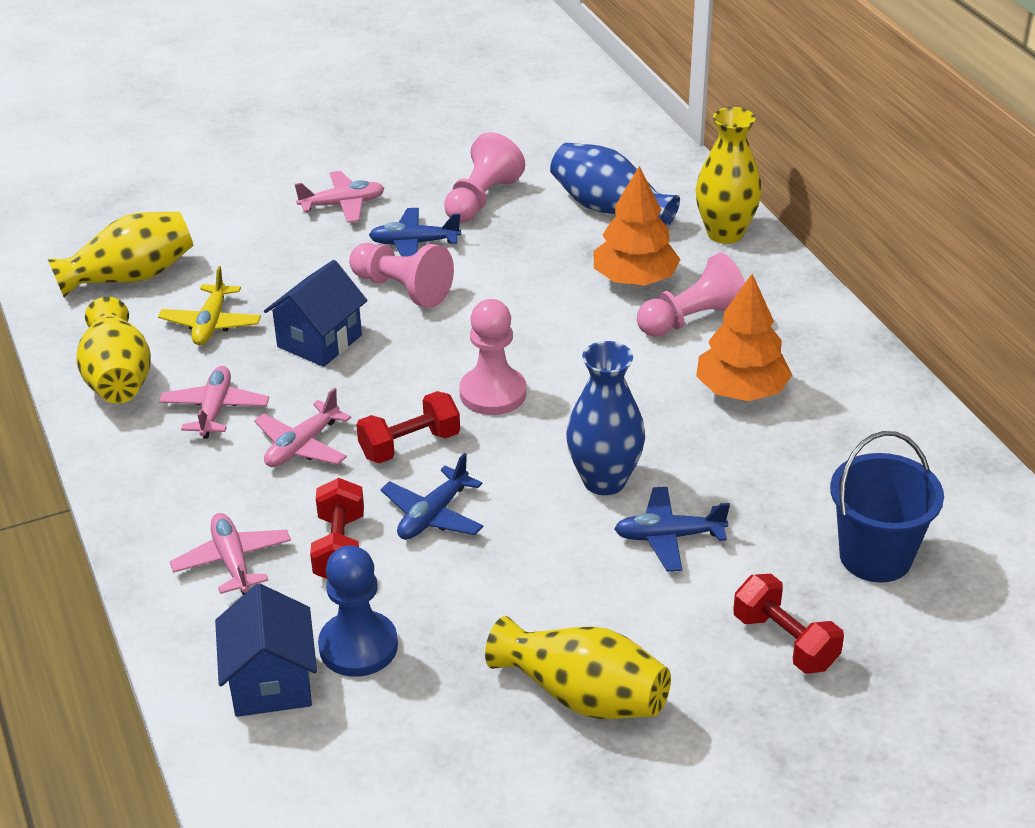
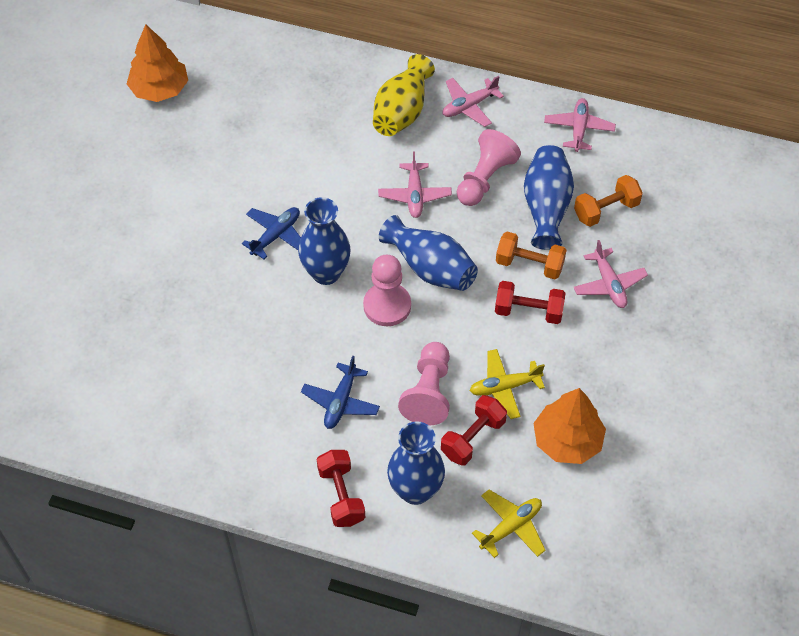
blue bucket: [830,431,944,583] = 1 -> none = 0
blue house: [215,583,317,717] [264,260,367,367] = 2 -> none = 0
blue pawn: [318,545,398,677] = 1 -> none = 0
blue plane: [369,208,461,257] [381,453,484,540] [614,487,730,571] = 3 -> [242,207,301,259] [301,356,380,429] = 2
blue vase: [550,143,680,227] [566,341,645,495] = 2 -> [298,197,351,285] [379,215,478,291] [387,421,445,505] [524,145,574,250] = 4
orange dumbbell: none = 0 -> [496,232,566,279] [574,175,643,227] = 2
pink pawn: [349,243,454,308] [444,132,525,222] [459,299,526,415] [637,253,745,337] = 4 -> [363,255,411,326] [398,342,450,426] [457,129,521,206] = 3
yellow plane: [158,266,261,345] = 1 -> [470,349,545,419] [472,490,546,558] = 2
yellow vase: [48,211,193,298] [76,297,151,404] [485,616,671,719] [696,107,762,244] = 4 -> [373,54,435,136] = 1

